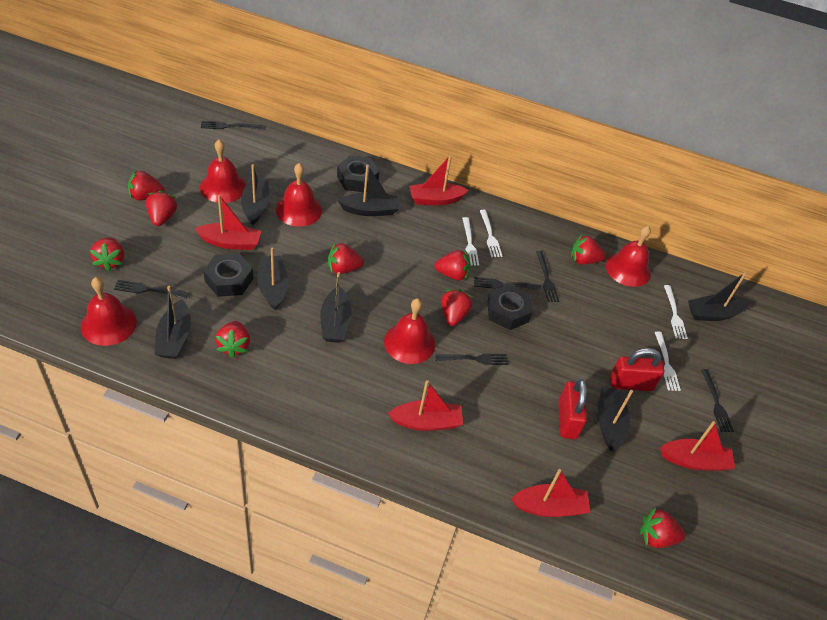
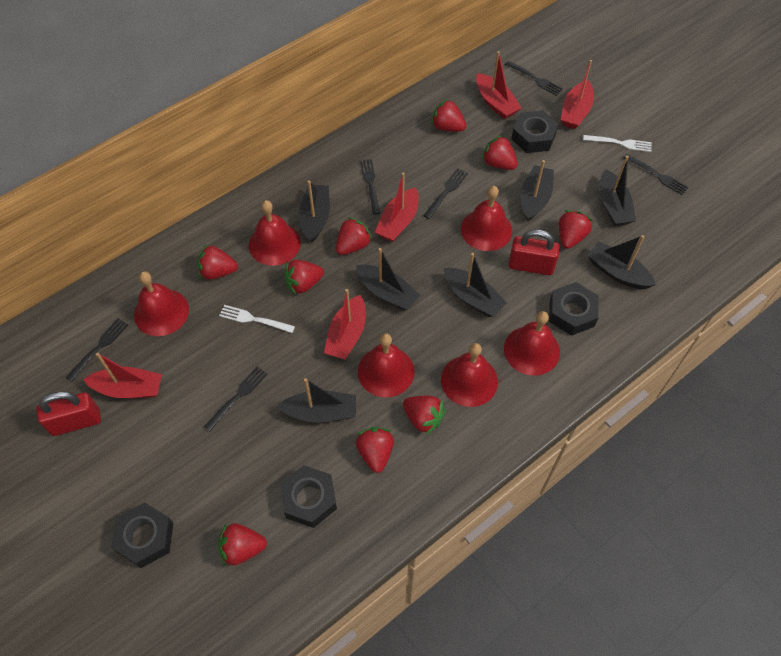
black nut: [203,253,253,297] [337,155,379,192] [487,284,533,330] = 3 -> [111,502,173,568] [280,465,337,528] [511,110,558,153] [549,282,599,336] = 4
red bell: [81,277,137,346] [200,139,246,203] [276,163,322,227] [384,298,435,364] [606,226,651,287] = 5 -> [134,271,189,336] [249,200,301,266] [358,333,414,398] [441,343,498,407] [461,186,512,251] [504,311,560,376] = 6
white fork: [462,217,479,266] [480,210,502,257] [655,332,681,391] [664,285,688,339] = 4 -> [219,305,295,333] [583,135,652,152] = 2

